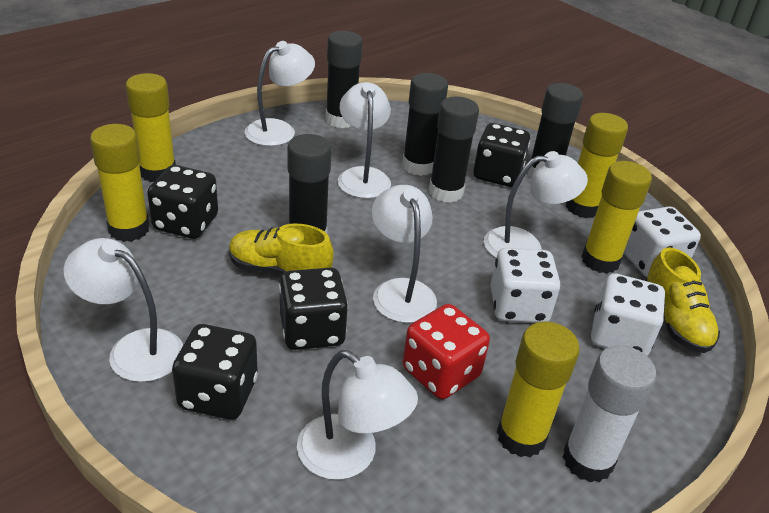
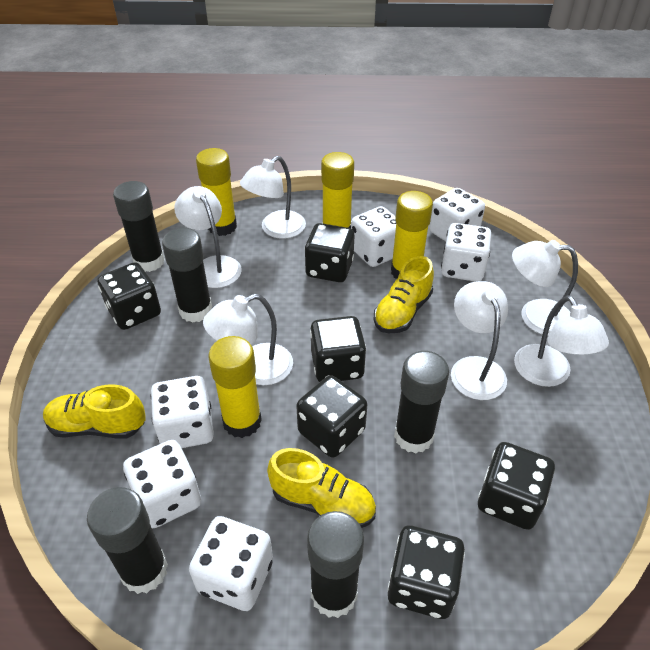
black dice: [147,165,218,239] [172,324,258,420] [279,268,348,350] [473,123,530,187] = 4 -> [97,262,161,330] [296,375,367,458] [305,223,354,282] [310,316,366,382] [387,526,465,619] [478,442,555,530] = 6
red dice: [403,304,490,399] = 1 -> none = 0
white dice: [490,248,560,323] [591,273,665,356] [624,206,701,277] = 3 -> [123,440,201,528] [151,376,214,448] [189,516,273,611] [351,206,396,267] [429,188,485,241] [441,223,491,282] = 6
white glue stick: [563,345,656,482] = 1 -> none = 0
yellow glue stick: [90,124,149,242] [126,73,176,182] [497,322,580,457] [566,113,628,218] [581,161,652,274] = 5 -> [196,148,237,236] [208,336,262,438] [321,152,354,228] [391,191,433,279] = 4
yellow shoe: [229,224,334,276] [645,247,720,353] = 2 -> [43,384,146,438] [267,448,376,528] [374,256,434,333] = 3

